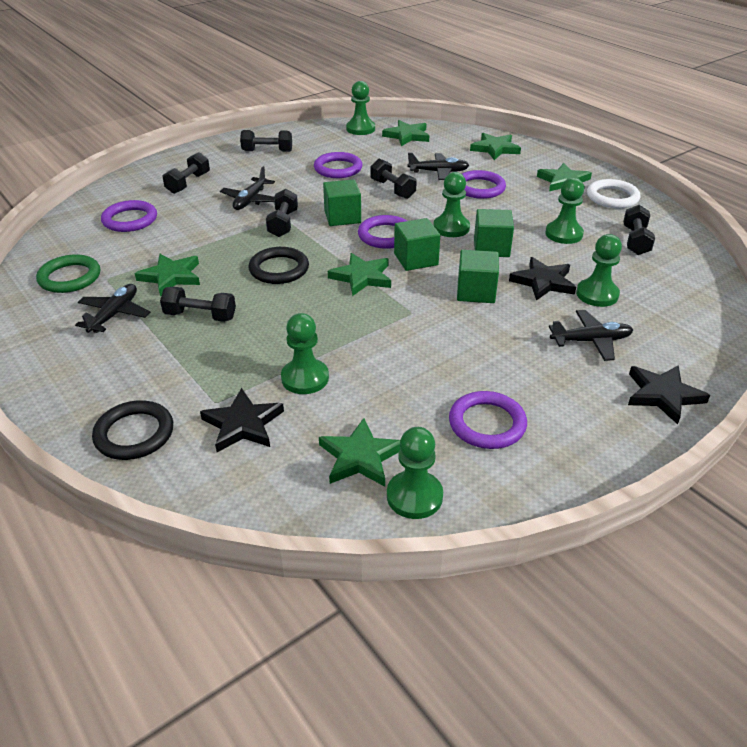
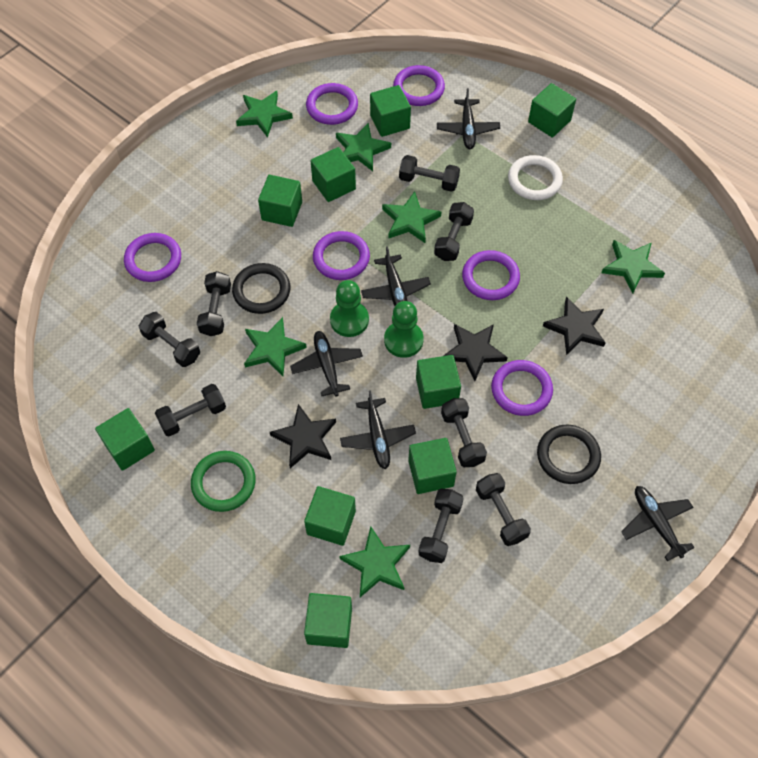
black dumbbell: [160,287,236,322] [163,152,210,194] [240,130,292,152] [266,189,298,237] [371,159,417,199] [623,205,655,255] = 6 -> [139,312,200,367] [155,384,226,436] [197,271,231,336] [399,155,460,192] [418,489,464,563] [434,202,474,261] [441,398,487,467] [476,473,531,546] = 8
black plane: [75,284,150,333] [220,166,275,210] [407,153,469,180] [549,310,633,361] = 4 -> [290,331,363,396] [340,390,416,469] [361,246,431,306] [437,88,500,149] [621,486,695,561] = 5
green cube: [323,179,361,226] [394,218,440,271] [457,250,499,303] [474,209,514,257] = 4 -> [95,408,155,471] [258,175,302,227] [304,486,356,546] [304,593,352,648] [311,147,356,202] [370,85,411,137] [408,438,457,494] [416,355,461,409] [528,83,576,138] = 9
green pawn: [281,313,329,394] [346,81,375,135] [387,427,443,519] [433,172,470,237] [545,178,584,244] [576,234,622,307] = 6 -> [330,280,369,337] [384,301,423,358] = 2
purple ring: [101,200,157,232] [314,152,362,178] [358,215,407,249] [449,391,527,449] [462,170,506,199] = 5 -> [124,233,181,282] [306,83,358,125] [313,231,370,280] [393,65,445,106] [462,250,520,300] [491,360,553,416] = 6

